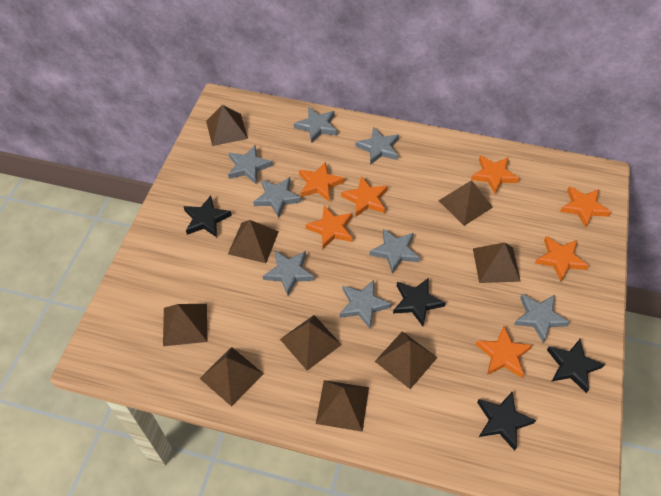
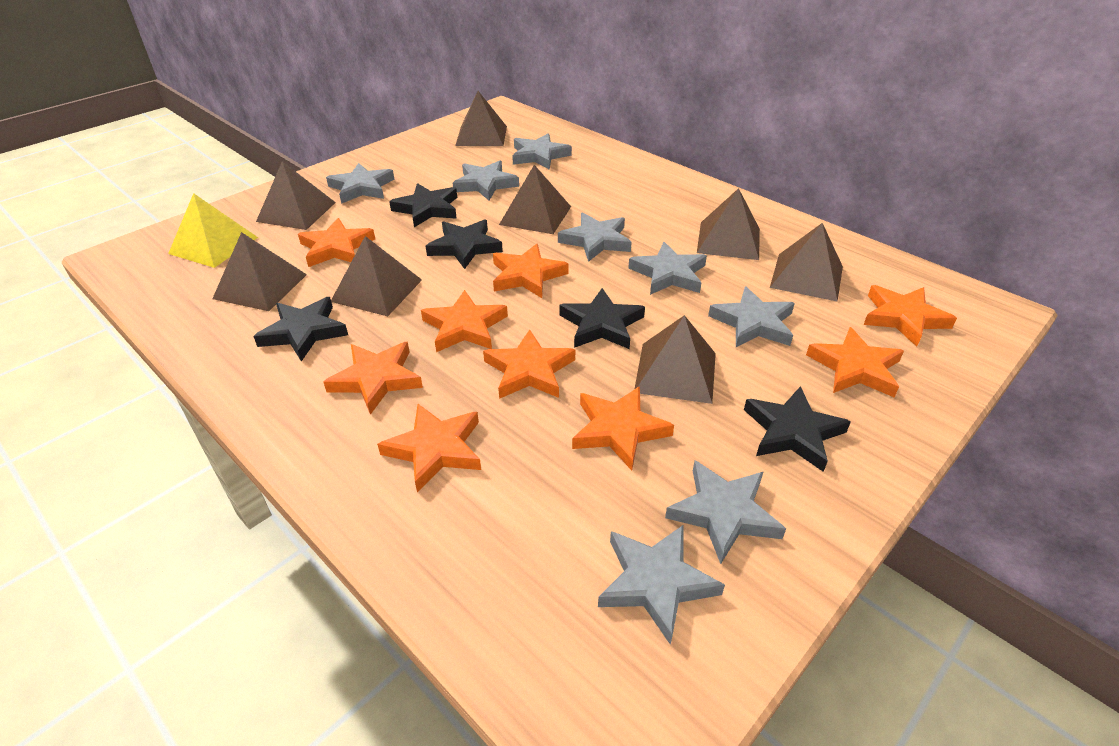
black star: [183,195,232,237] [393,278,446,326] [477,392,536,451] [547,339,605,393] = 4 -> [253,297,348,361] [389,183,457,227] [426,219,503,269] [559,288,645,349] [744,386,851,472] = 5
brown pyramid: [163,304,207,346] [199,347,264,407] [206,105,248,146] [228,220,279,263] [280,315,342,371] [316,380,369,432] [375,331,437,389] [438,180,493,226] [473,242,521,283] = 9 -> [212,232,307,311] [256,162,336,230] [331,236,422,316] [455,91,507,146] [499,165,571,234] [635,315,716,404] [697,188,760,260] [770,223,843,302] = 8
orange star: [299,162,344,202] [305,206,352,249] [341,176,388,217] [471,155,519,194] [475,326,533,378] [535,236,589,281] [560,186,611,228] = 7 -> [298,218,375,267] [323,342,423,415] [377,404,481,492] [421,290,508,352] [483,330,575,399] [493,244,568,298] [572,386,674,471] [806,327,904,397] [864,285,957,347] = 9
yellow pyramid: none = 0 -> [168,193,258,268] = 1

